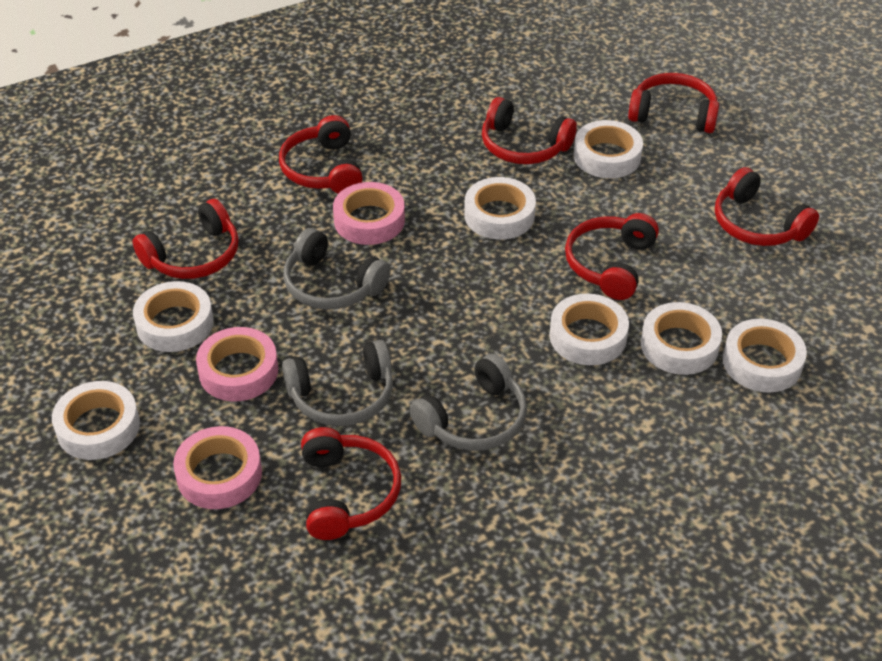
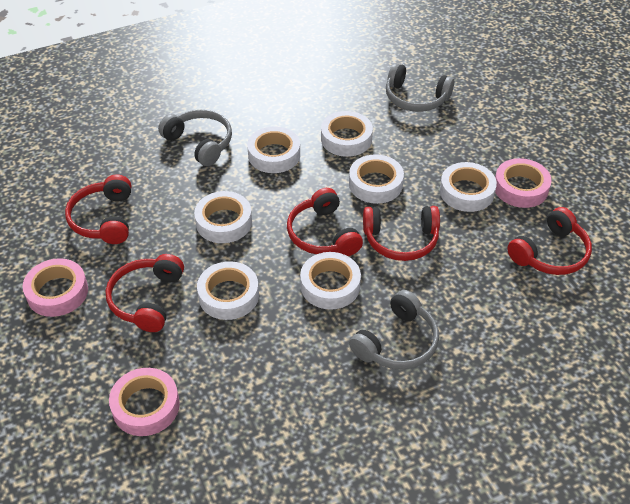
red headphones: [133,199,239,279] [279,115,363,194] [301,427,401,540] [482,97,577,164] [565,213,659,300] [628,73,719,133] [715,167,819,246] = 7 -> [65,174,131,244] [106,254,184,332] [287,188,363,256] [363,206,440,261] [507,207,592,275] = 5

